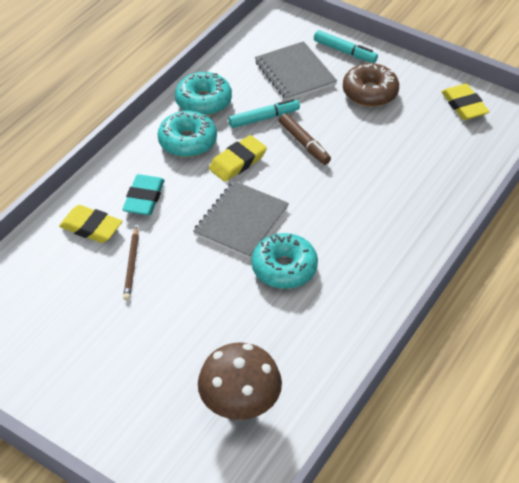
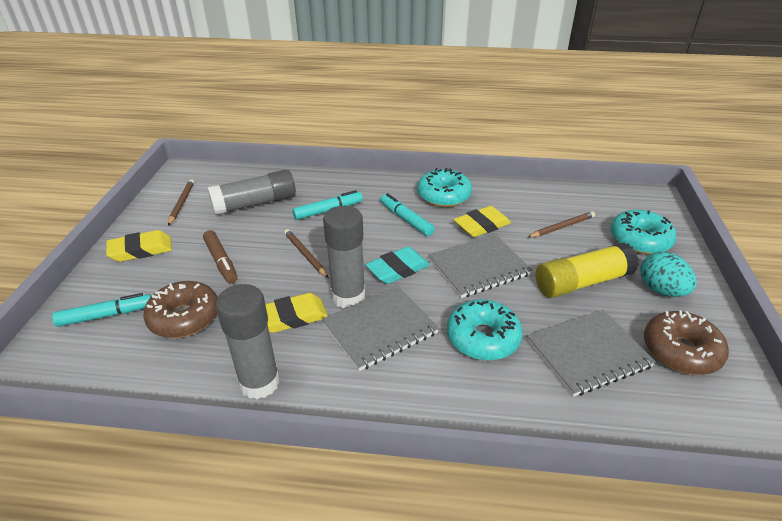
brown donut: [343,63,399,107] = 1 -> [143,281,218,338] [644,310,729,375] = 2
brown mushroom: [198,342,282,420] = 1 -> none = 0
brown pencil: [123,226,139,301] = 1 -> [168,179,194,226] [284,229,329,278] [528,211,595,238] = 3
grey glue stick: none = 0 -> [207,170,296,215] [216,284,280,399] [323,206,366,308] = 3
grey notebook: [193,181,289,259] [255,41,337,100] = 2 -> [322,286,439,371] [428,234,532,298] [527,310,656,397] = 3
turquoise egg: none = 0 -> [640,252,697,297] = 1
turquoise marker: [228,99,300,128] [314,30,378,63] = 2 -> [52,293,151,327] [292,190,363,220] [380,193,435,236] = 3
yellow glue stick: none = 0 -> [536,242,639,298] = 1

